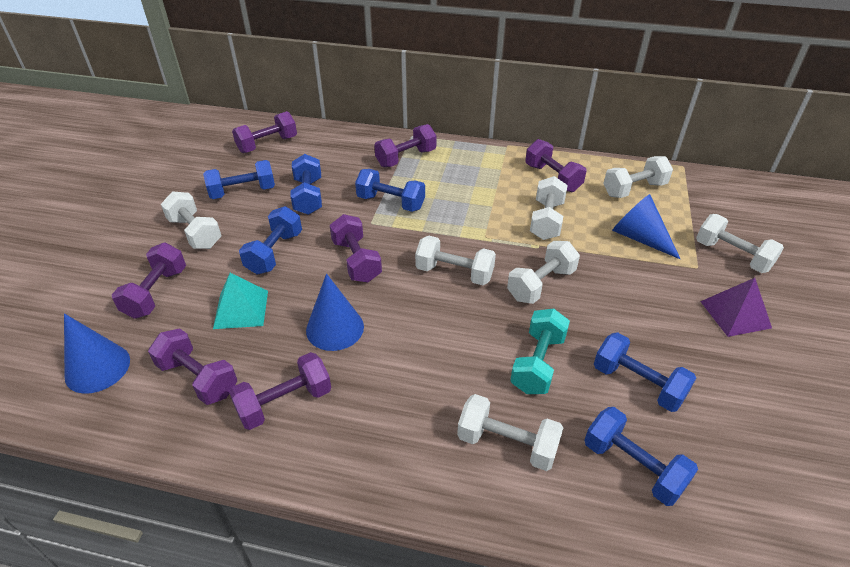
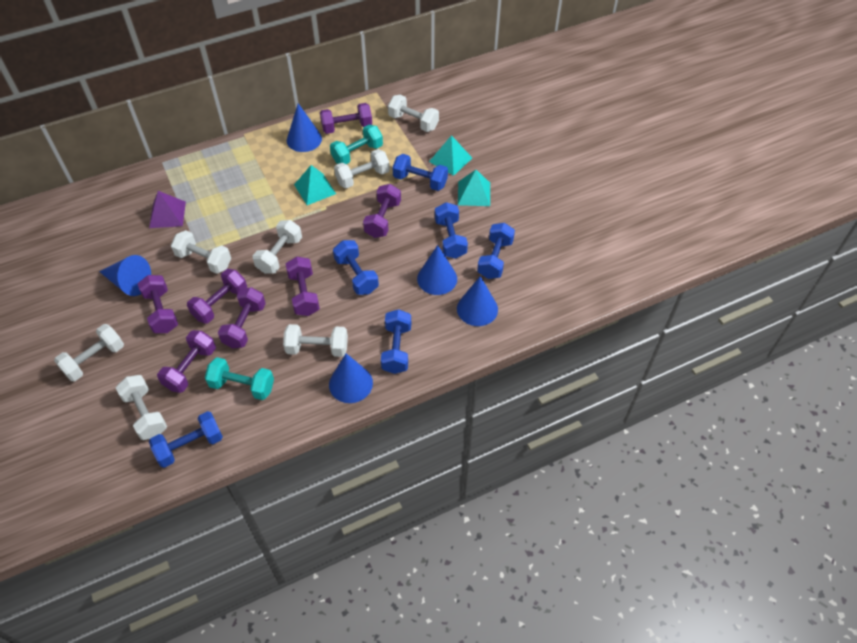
blue cone: [64,313,130,394] [306,274,364,351] [612,194,680,259] = 3 -> [99,255,151,296] [287,103,322,152] [329,353,373,403] [417,245,457,295] [457,276,498,326] = 5
turquoise dumbbell: [510,309,570,394] = 1 -> [205,357,274,400] [330,125,383,164] = 2
turquoise pyramid: [213,273,268,329] = 1 -> [294,165,336,205] [429,135,472,176] [458,170,490,206] = 3

